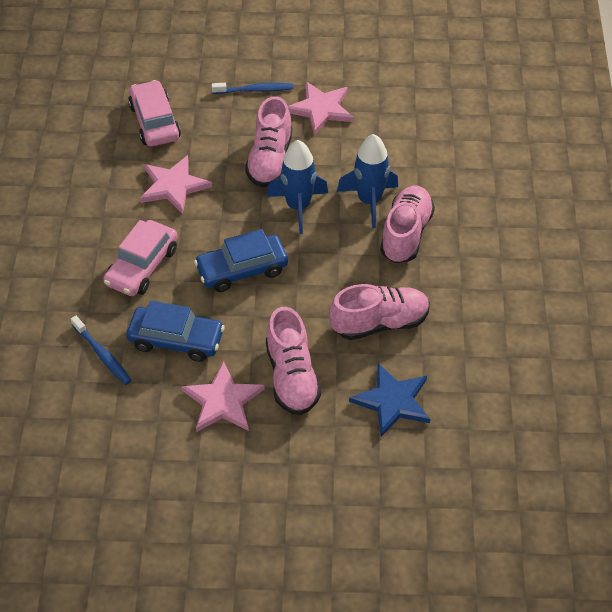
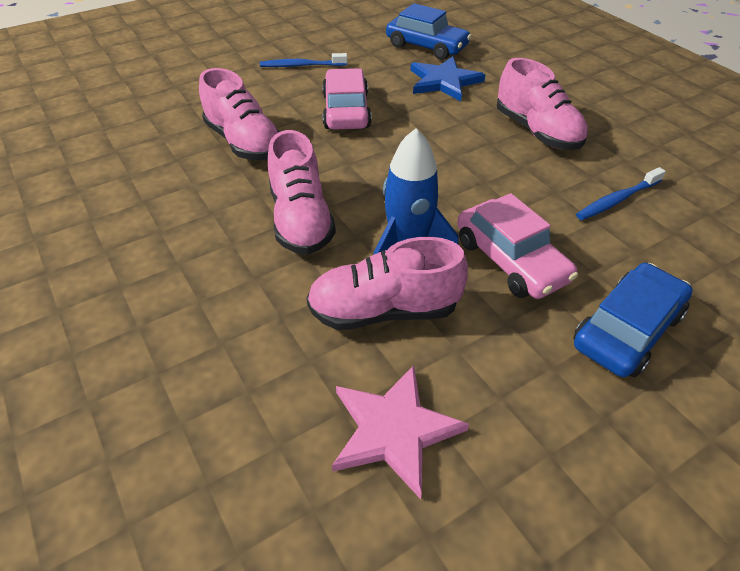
blue rocket: [266,140,328,234] [337,134,398,228] = 2 -> [374,128,459,254] = 1
pink star: [140,155,212,214] [181,361,265,432] [288,82,354,135] = 3 -> [332,365,469,499] = 1

